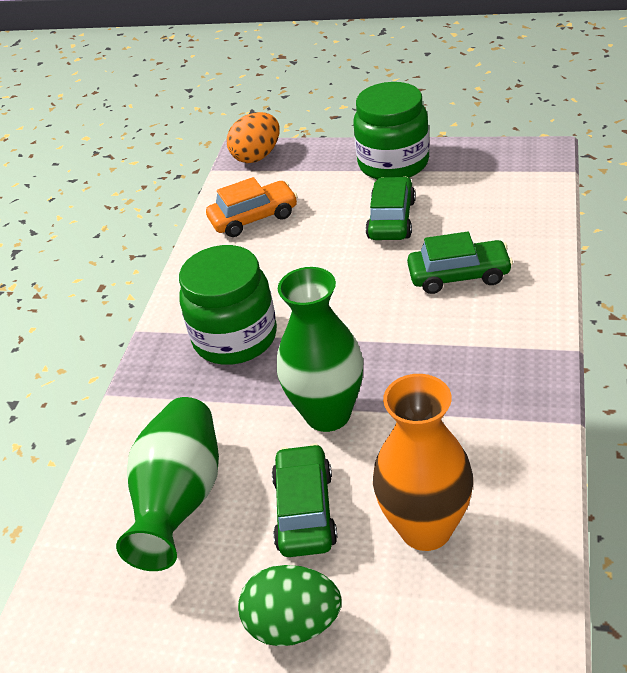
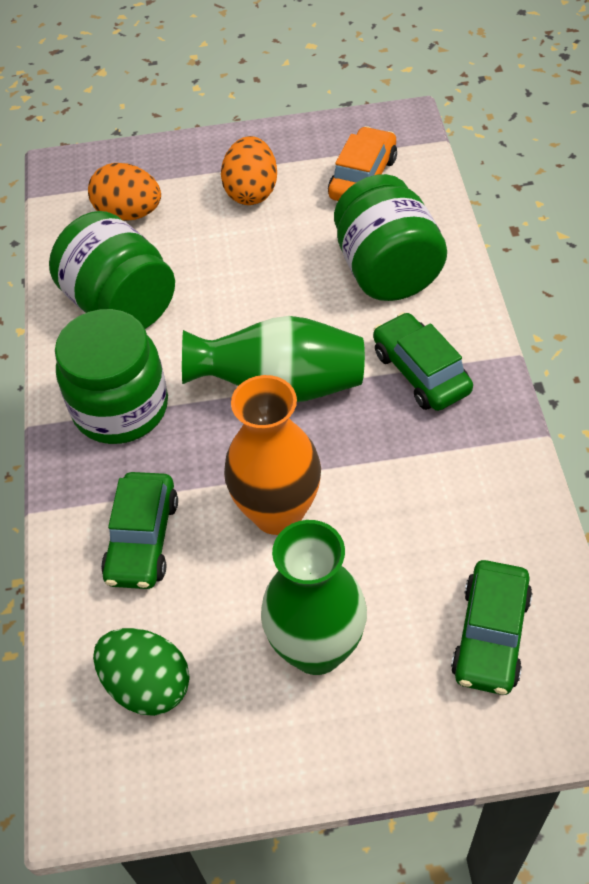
green jar: [179,245,277,365] [354,82,430,179] = 2 -> [49,211,175,329] [55,309,168,444] [334,174,447,301] = 3
orange egg: [227,112,279,163] = 1 -> [88,163,161,221] [221,136,277,205] = 2

